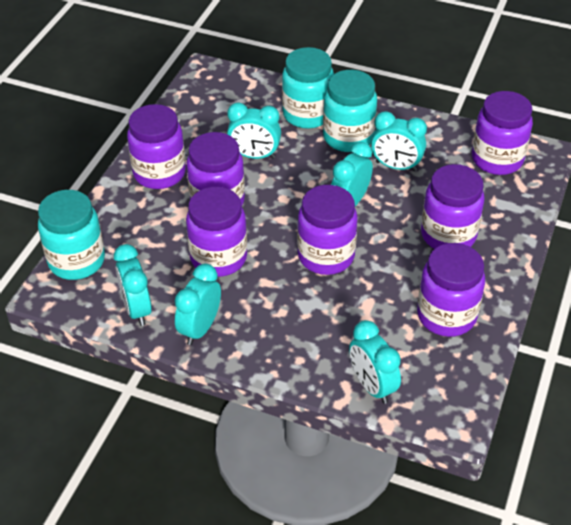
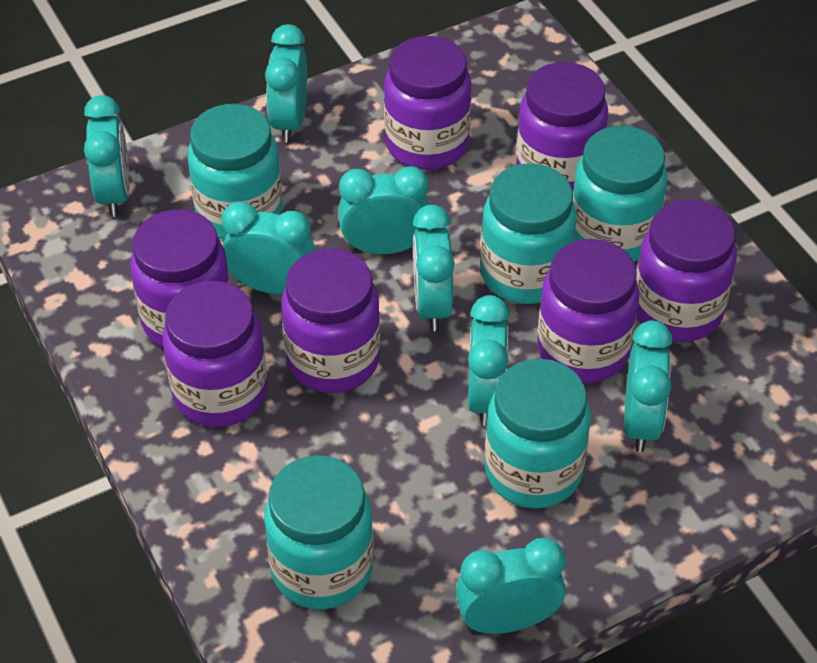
turquoise clock: [114,244,152,326] [175,263,221,345] [227,102,281,159] [331,142,373,206] [349,320,401,404] [371,111,427,171] = 6 -> [84,95,129,217] [221,201,315,294] [265,24,307,143] [339,166,429,254] [413,205,455,331] [456,538,566,634] [468,295,510,426] [624,320,673,452] = 8
turquoise jar: [38,190,105,280] [282,47,334,129] [323,70,377,152] = 3 -> [187,104,282,240] [264,455,374,609] [480,163,577,304] [485,359,591,509] [573,126,667,262] = 5

